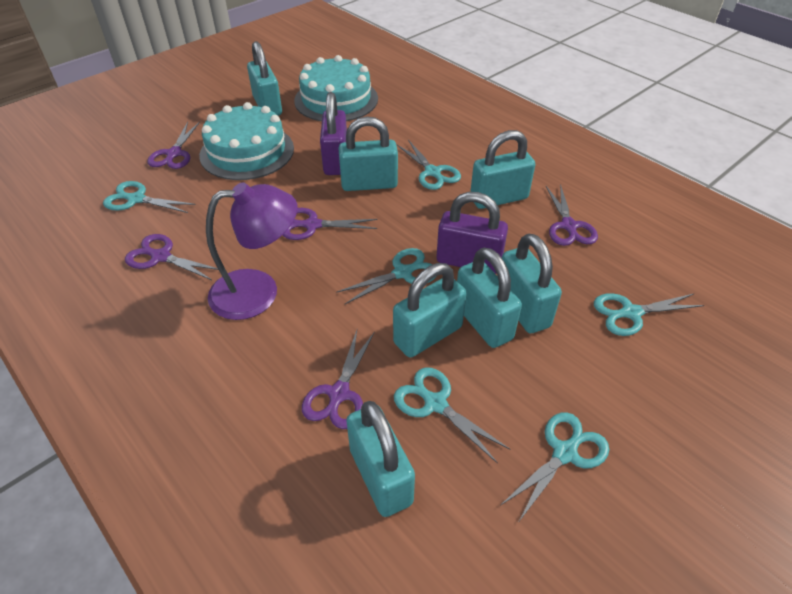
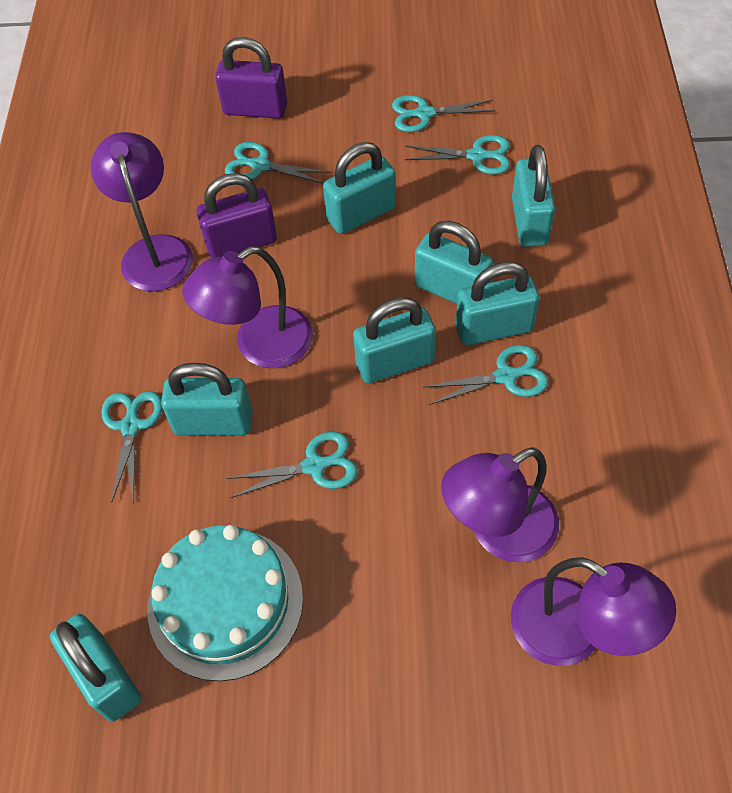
purple lamp: [206,182,297,320] = 1 -> [91,132,193,291] [182,246,313,368] [441,447,559,563] [511,557,676,666] = 4
purple scissors: [125,234,218,280] [147,122,200,169] [283,208,378,240] [302,330,375,429] [546,184,598,246] = 5 -> none = 0
turquoise cake: [199,102,294,180] [294,55,378,121] = 2 -> [148,525,303,681] = 1

